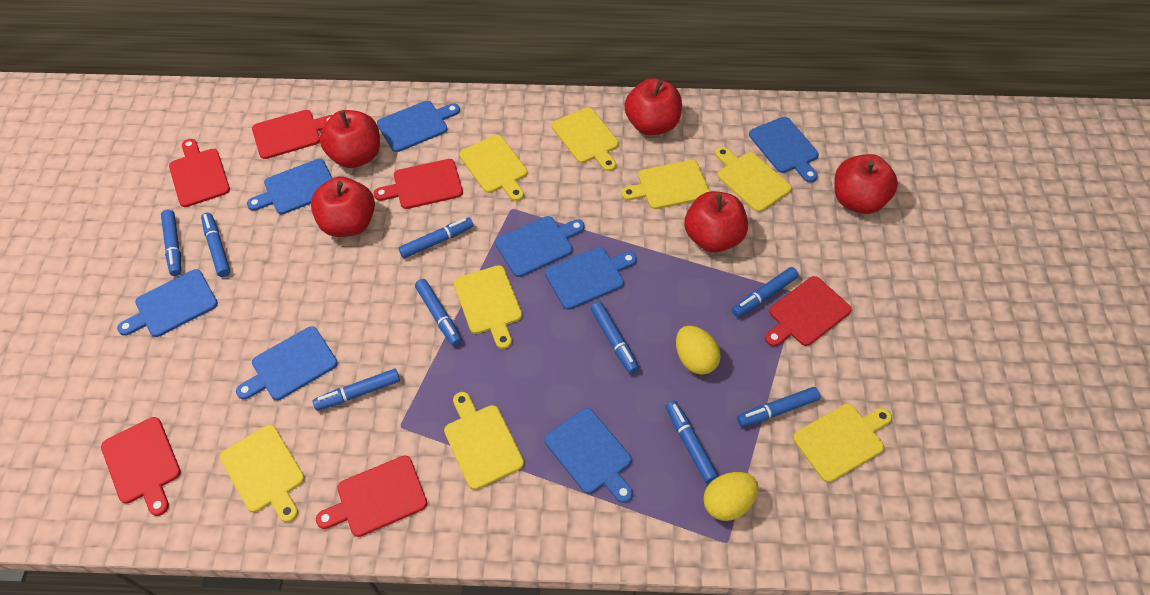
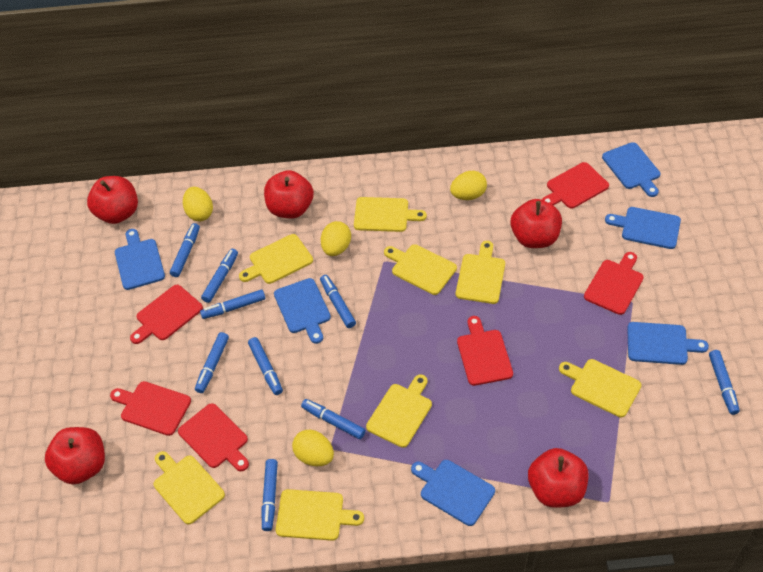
blue cutting board: [117,269,218,337] [236,326,338,400] [247,159,332,214] [377,101,460,152] [495,216,585,277] [545,247,637,310] [545,408,633,503] [749,117,819,182] = 8 -> [115,229,165,290] [274,278,331,344] [411,460,495,526] [602,142,660,197] [605,207,681,249] [627,322,709,365] = 6
yellow egg: [676,326,721,375] [703,472,758,521] = 2 -> [183,187,213,221] [292,430,334,466] [321,221,351,256] [450,171,487,200] = 4

